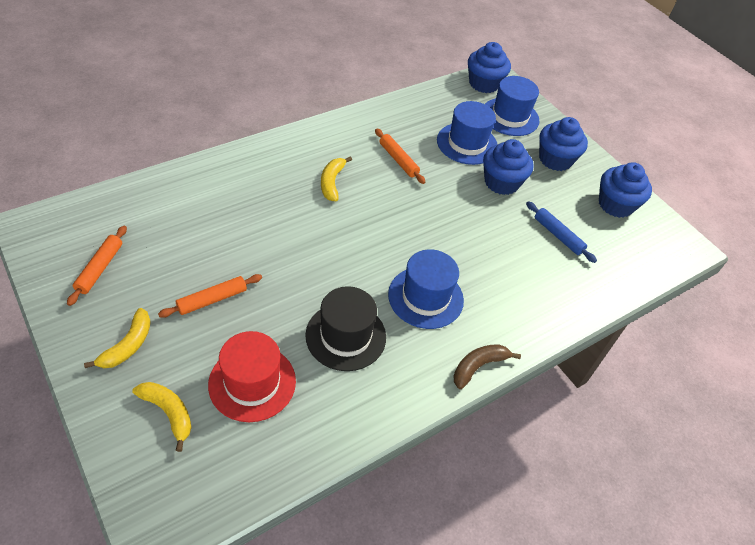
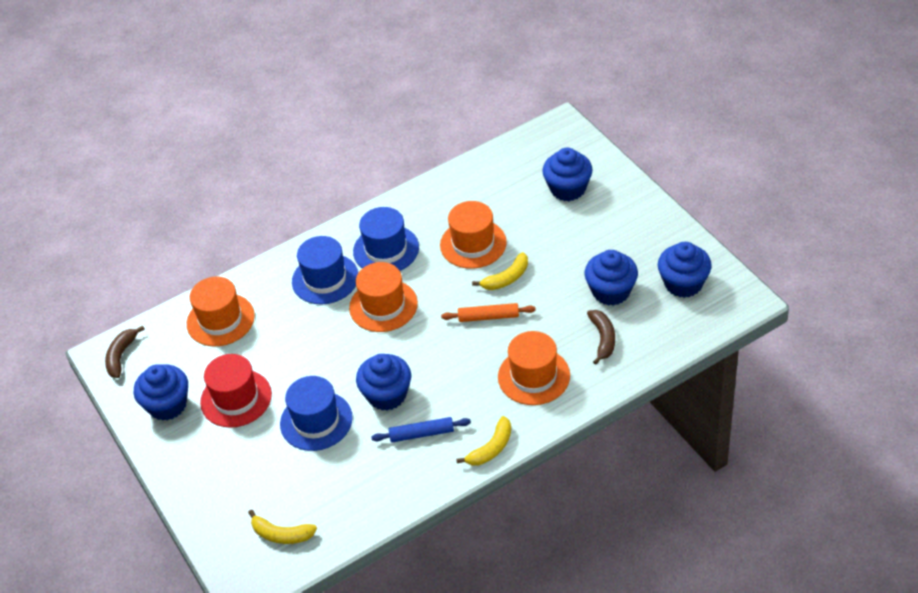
black hat: [305,286,386,371] = 1 -> none = 0
blue cupcake: [468,42,511,93] [483,139,534,195] [539,117,588,171] [599,162,652,218] = 4 -> [134,364,188,421] [356,354,411,411] [542,148,593,201] [584,250,638,306] [658,242,712,298] = 5
brown banana: [454,344,521,389] = 1 -> [105,326,145,378] [587,310,615,365] = 2
orange hat: none = 0 -> [187,277,255,346] [349,262,418,332] [440,201,507,269] [498,331,570,405] = 4
orange rolling pin: [67,226,127,306] [158,274,262,318] [375,129,425,184] = 3 -> [441,303,536,322] = 1

